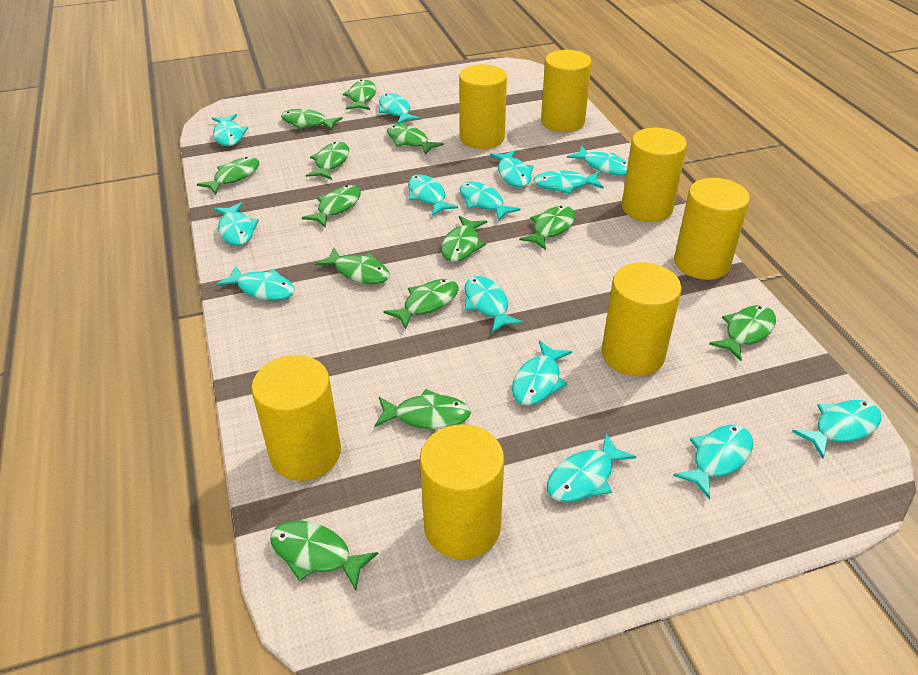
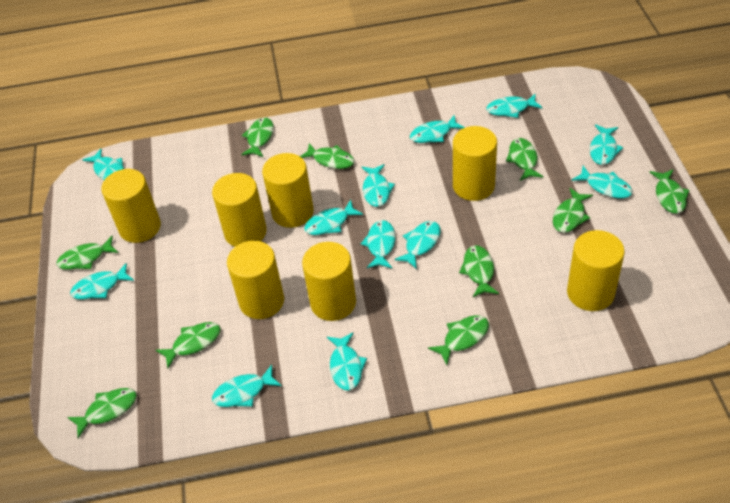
green fish: [197,157,259,195] [270,520,379,591] [281,109,343,130] [302,185,361,228] [306,142,349,180] [315,248,390,284] [343,80,376,110] [374,389,471,429] [383,279,459,329] [387,124,444,155] [441,216,487,262] [519,206,575,250] [709,305,776,361] = 13 -> [57,236,119,270] [67,388,137,438] [156,322,220,368] [241,117,274,157] [300,143,354,169] [428,315,489,365] [459,245,499,297] [506,138,543,181] [553,188,593,233] [649,169,689,214] = 10
turquoise fish: [212,114,248,146] [214,202,259,246] [216,265,295,301] [378,93,420,124] [408,174,458,216] [460,182,520,221] [464,276,523,333] [490,150,534,187] [512,341,572,406] [533,170,604,194] [547,433,636,502] [567,146,628,176] [673,425,753,500] [792,400,882,458] = 14 -> [70,263,134,299] [83,149,124,180] [212,364,282,407] [304,200,363,235] [327,332,367,390] [361,220,396,268] [362,164,395,207] [394,221,441,269] [410,115,465,143] [486,93,543,118] [571,166,633,198] [590,124,623,165] = 12

